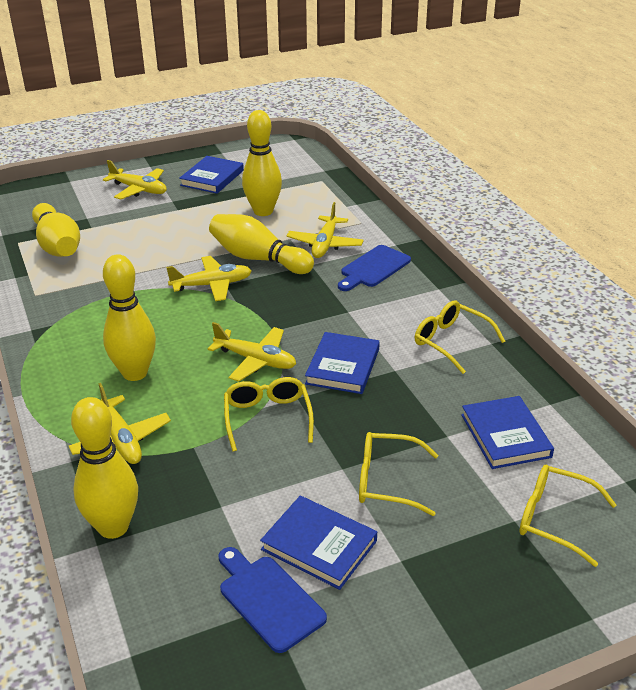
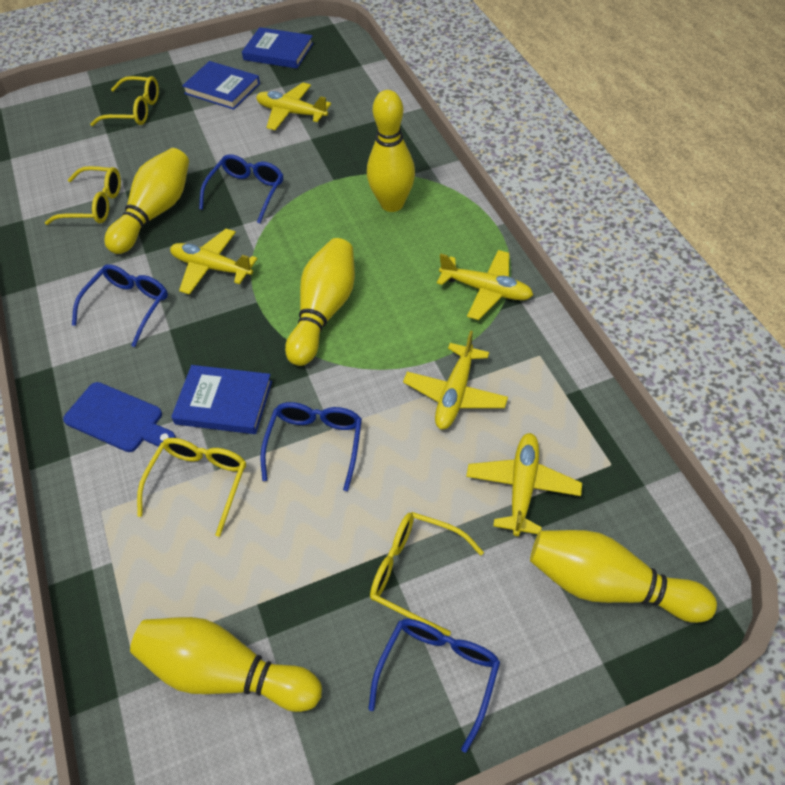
blue book: [179,156,244,194] [260,496,377,590] [305,332,380,394] [461,396,554,469] = 4 -> [171,365,272,434] [182,61,260,110] [242,27,313,69] = 3
blue cutting board: [219,547,327,653] [338,245,411,291] = 2 -> [63,382,176,452] = 1
blue glasses: none = 0 -> [72,264,168,347] [199,154,283,223] [260,402,362,491] [368,619,500,753] = 4

